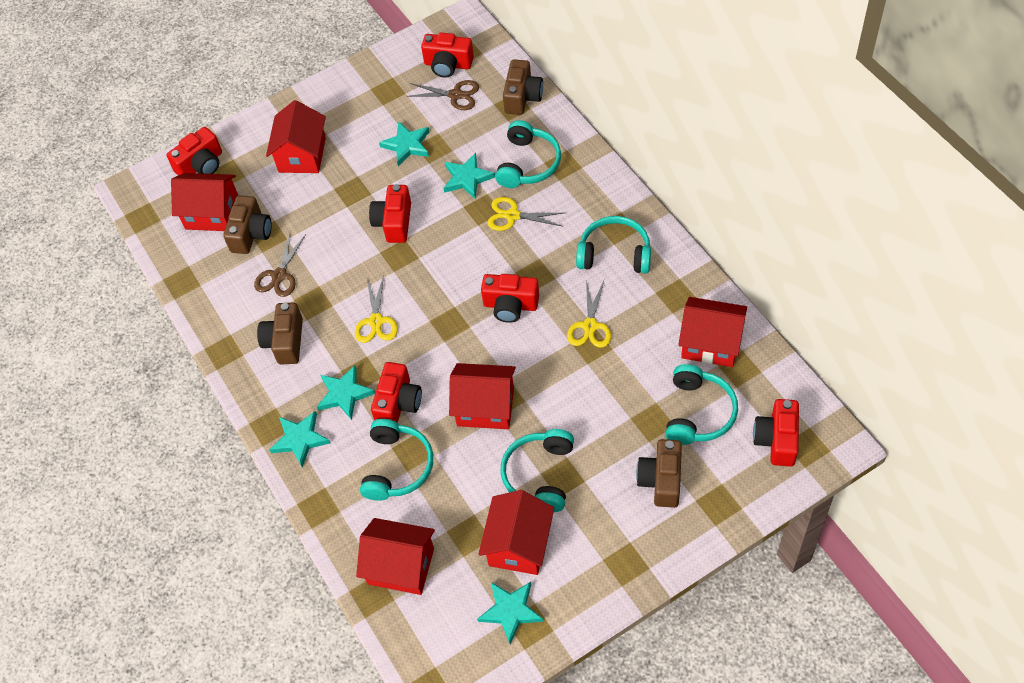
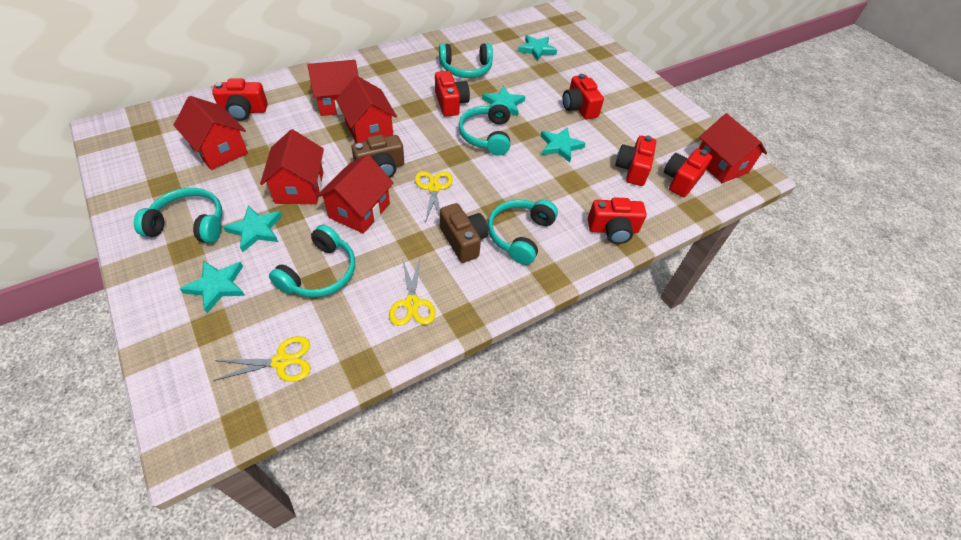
brown camera: [223,195,272,254] [257,302,303,364] [503,59,543,115] [636,439,682,508] = 4 -> [351,134,404,178] [440,203,489,263] = 2
brown scissors: [254,233,306,297] [407,80,479,110] = 2 -> none = 0

